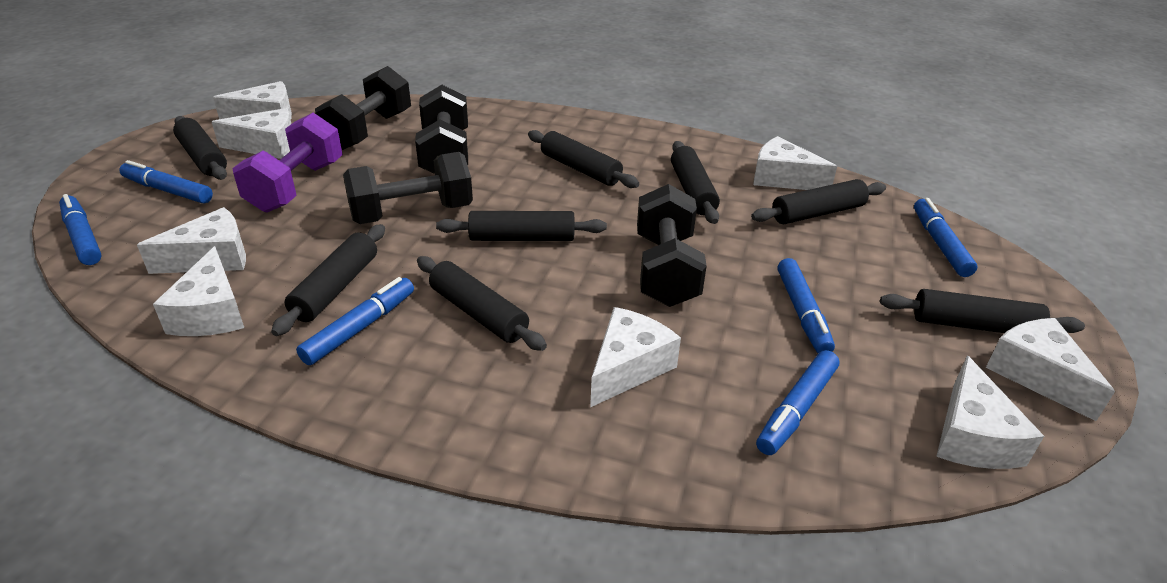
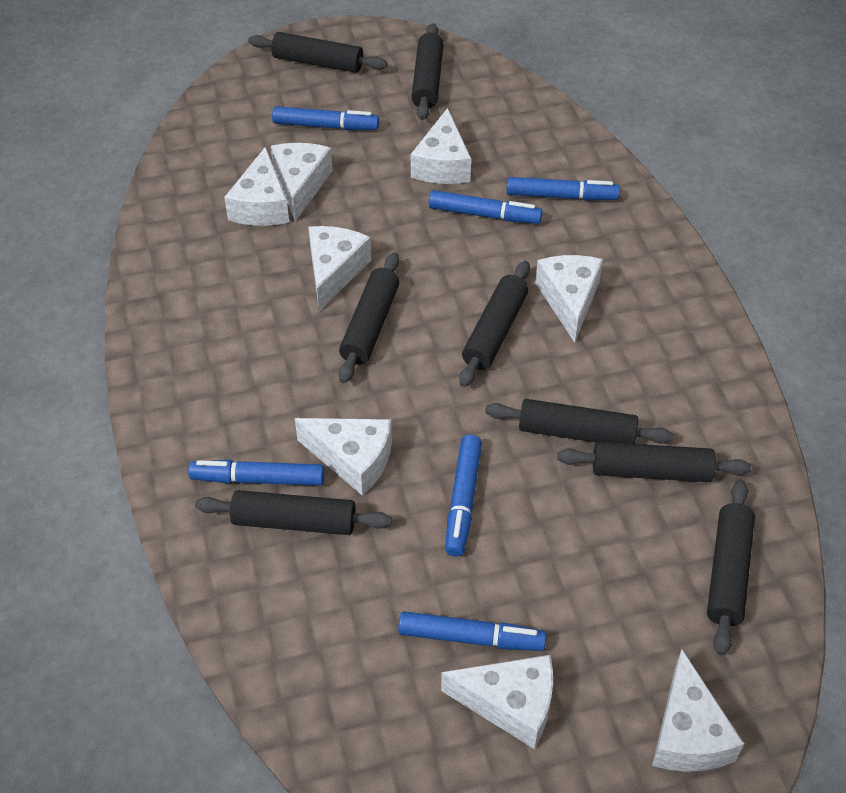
black dumbbell: [315,66,411,150] [343,152,473,224] [415,85,468,174] [637,184,707,307] = 4 -> none = 0
purple dumbbell: [233,113,343,213] = 1 -> none = 0

